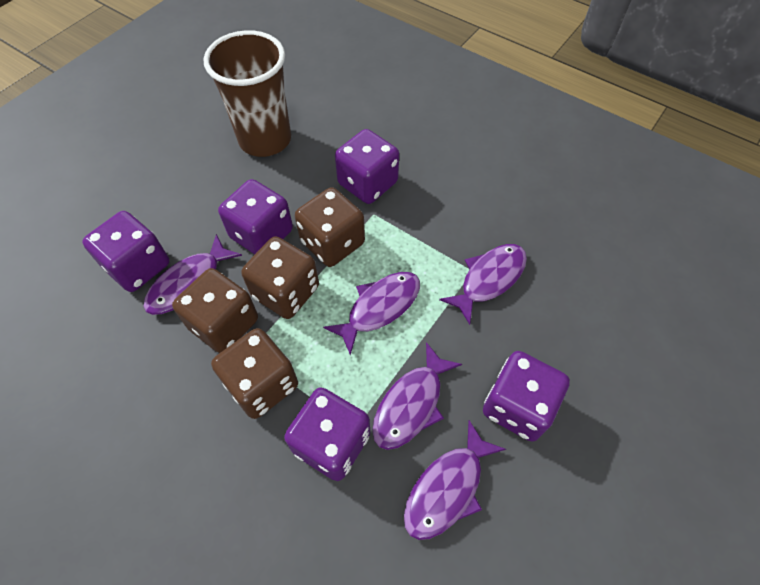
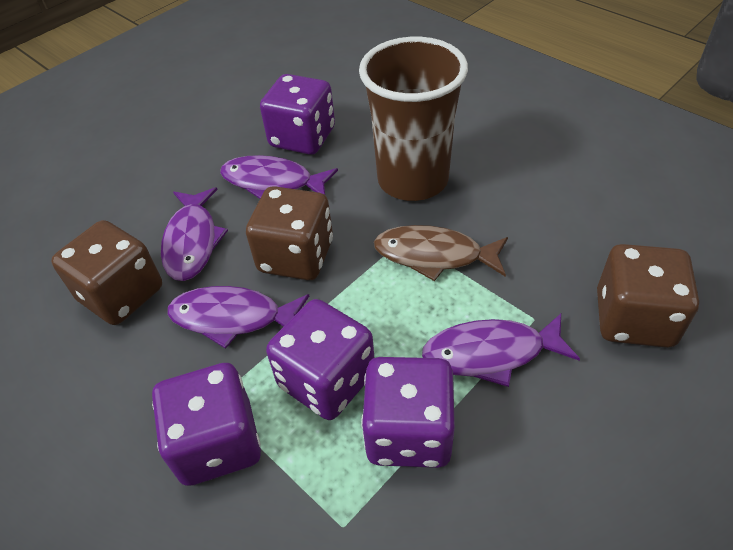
brown dice: [172,268,258,353] [211,328,298,419] [241,236,319,319] [295,187,365,267] = 4 -> [51,220,162,325] [246,186,333,280] [597,244,699,348] = 3
brown fish: none = 0 -> [374,225,508,281] = 1
purple dice: [82,211,170,292] [218,179,293,254] [284,387,370,481] [335,129,399,204] [483,351,570,441] = 5 -> [152,363,261,486] [260,74,335,155] [266,299,374,420] [361,357,455,468] = 4
purple fish: [143,234,242,315] [323,272,420,356] [372,342,462,450] [404,420,506,540] [439,244,527,325] = 5 -> [161,187,228,281] [167,286,309,349] [220,155,338,199] [422,314,580,387] = 4

